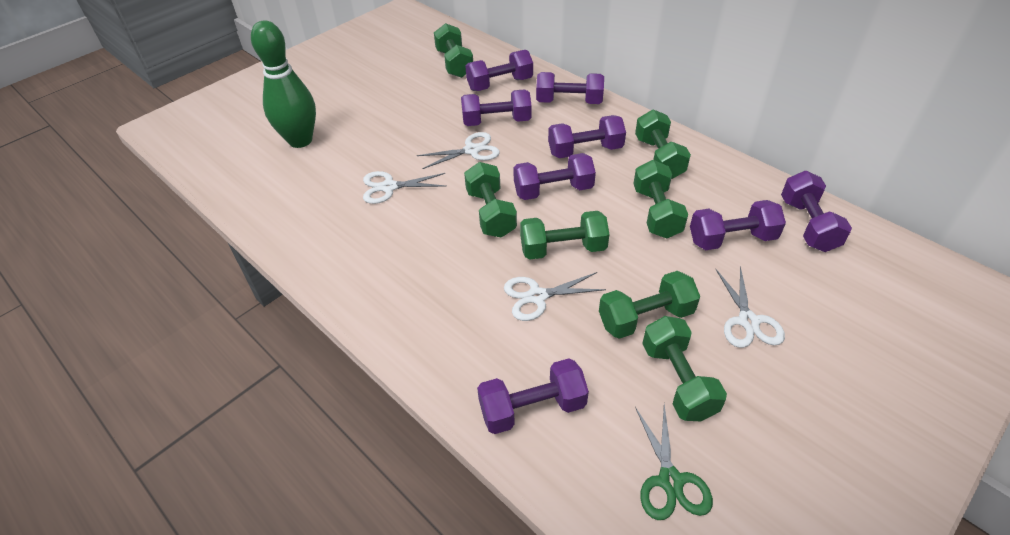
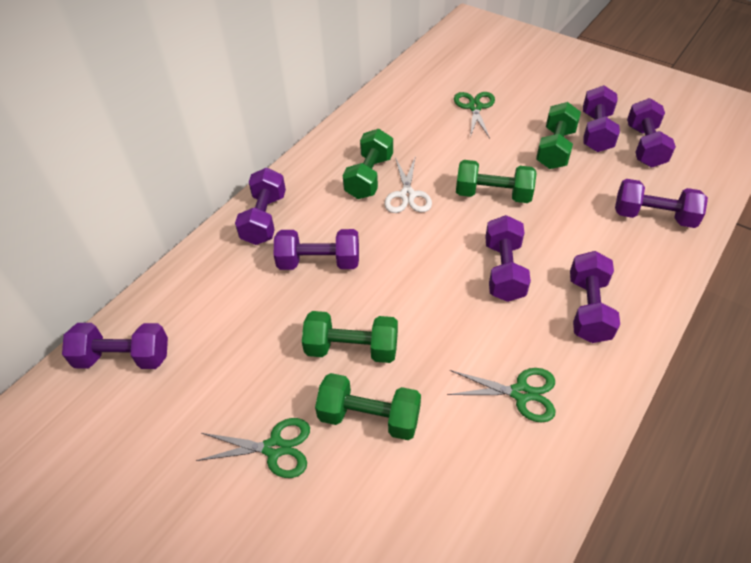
green bowling pin: [251,21,316,148] = 1 -> none = 0
green dumbbell: [434,23,473,78] [464,162,517,238] [520,211,609,260] [599,271,700,339] [633,160,688,238] [635,109,691,179] [642,316,727,421] = 7 -> [302,311,398,363] [315,373,421,440] [343,129,393,199] [456,160,537,203] [536,102,581,169] = 5
green scissors: [635,405,713,520] = 1 -> [195,418,310,478] [447,368,555,422] [454,92,495,138] = 3
white scissors: [363,171,445,204] [417,132,500,169] [504,272,606,321] [716,266,785,348] = 4 -> [384,157,432,213] = 1

